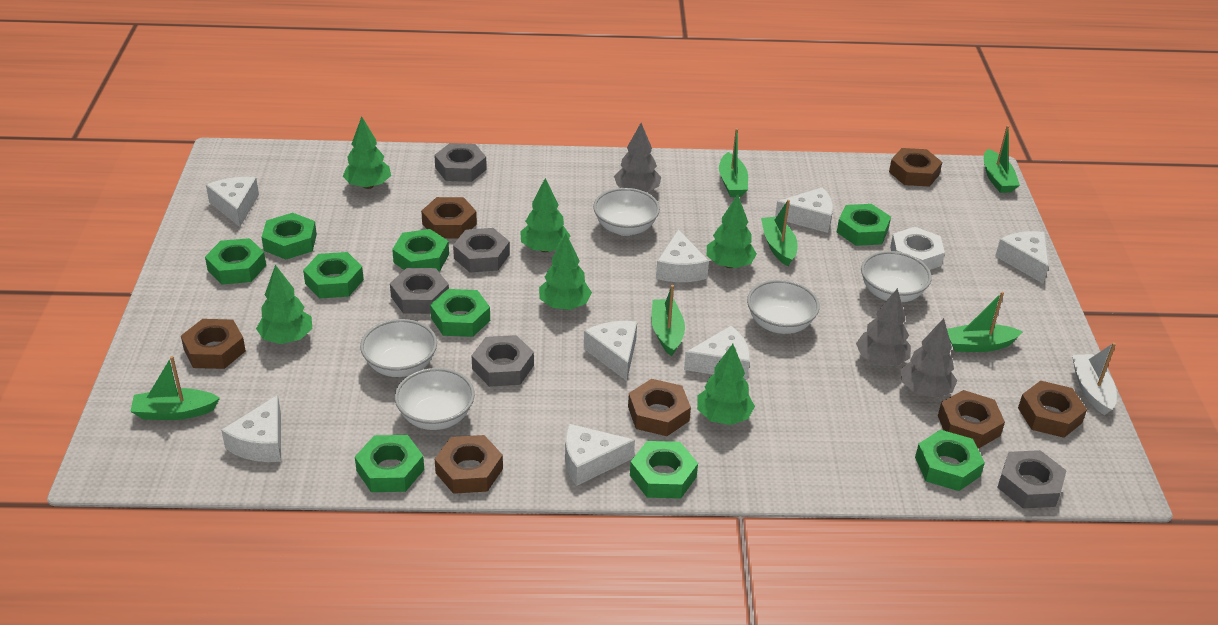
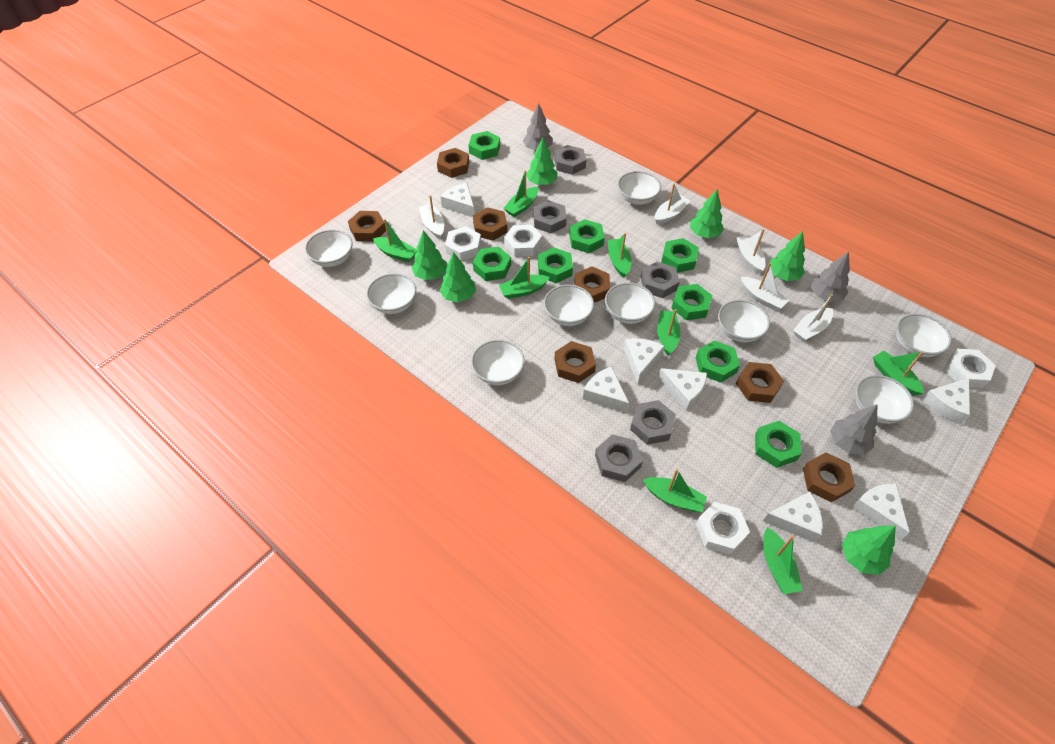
green boat: [130,356,220,420] [651,285,685,356] [719,128,748,197] [761,200,798,266] [947,292,1023,352] [984,125,1020,193] = 6 -> [373,219,418,262] [499,257,550,299] [503,170,538,217] [608,233,632,278] [643,469,707,512] [657,309,681,355] [763,527,803,594] [873,351,924,396] = 8
green nut: [205,238,266,285] [262,213,317,259] [303,252,364,299] [355,435,424,492] [392,229,449,271] [430,289,490,337] [630,441,698,498] [837,204,891,246] [915,430,985,491] = 9 -> [469,131,500,160] [473,247,511,281] [538,247,573,283] [569,219,605,253] [661,238,699,273] [671,284,712,320] [696,340,740,383] [755,421,802,468] = 8
white boat: [1072,342,1117,415] = 1 -> [419,195,444,239] [655,183,690,224] [736,229,766,274] [741,263,789,311] [793,294,833,341] = 5
white bowl: [360,319,437,377] [395,368,475,430] [593,188,660,236] [747,280,820,334] [861,251,932,302] = 5 -> [305,229,353,267] [366,273,416,314] [471,340,525,385] [544,285,594,326] [605,283,655,324] [617,171,661,205] [718,300,770,343] [856,375,914,424] [896,314,952,357] = 9
white cheese: [206,177,259,227] [221,395,281,462] [565,424,635,486] [584,321,637,381] [656,229,709,282] [684,326,750,380] [775,187,833,233] [995,231,1049,283] = 8 -> [440,183,475,217] [583,367,629,413] [624,338,665,385] [658,368,707,411] [763,492,823,543] [852,484,910,540] [922,378,970,425] = 7
white nut: [890,227,945,270] = 1 -> [445,226,481,261] [504,225,542,257] [696,502,750,555] [944,349,996,388] = 4

